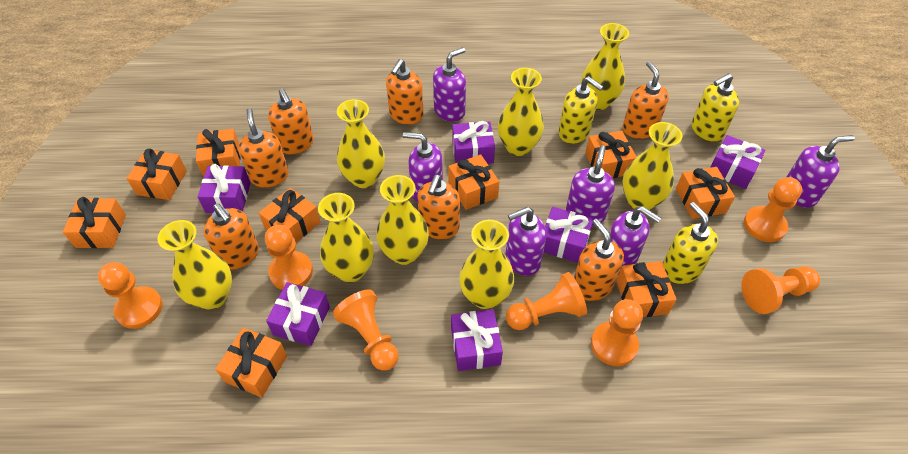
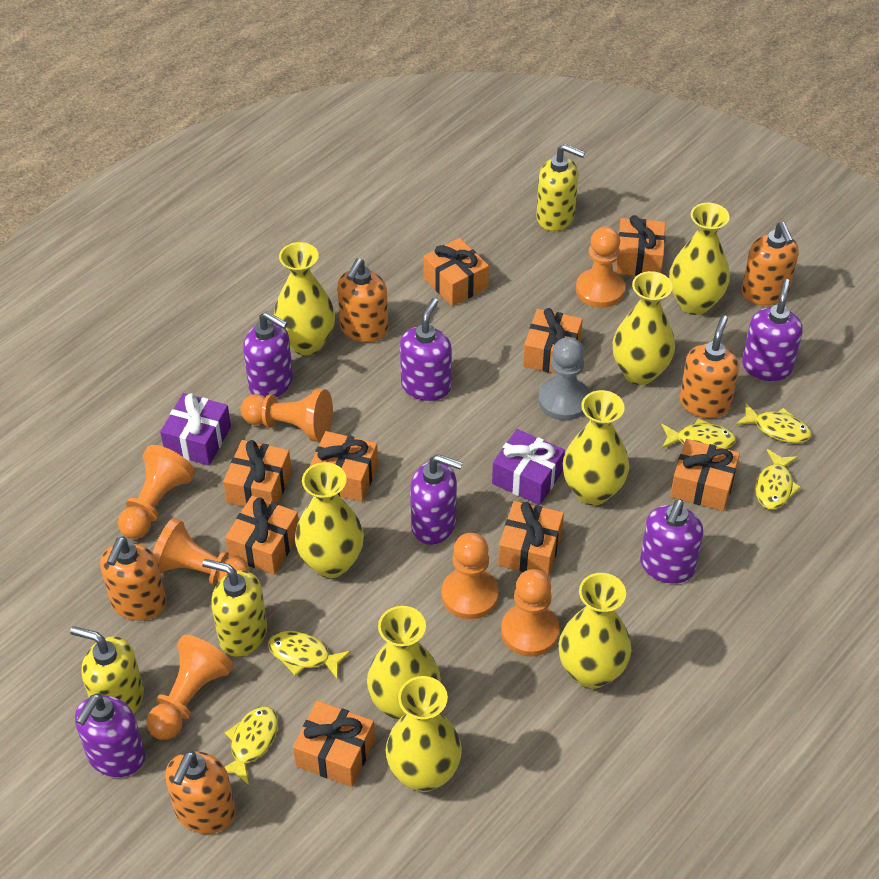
grey pawn: none = 0 -> [538,337,590,421] = 1
orange soap dispenser: [203,203,259,270] [239,108,289,188] [268,88,314,154] [386,59,424,124] [417,175,460,239] [574,219,624,301] [623,61,669,139] = 7 -> [100,537,166,621] [165,751,235,834] [337,258,388,342] [679,315,739,418] [742,222,799,305] = 5
purple gift: [198,164,251,213] [266,282,330,346] [451,309,503,371] [452,121,495,164] [544,207,594,263] [710,135,765,189] = 6 -> [160,393,231,466] [492,429,565,505] = 2
yellow fish: none = 0 -> [225,706,278,785] [268,631,351,680] [661,418,736,449] [736,403,812,443] [756,449,801,509] = 5

